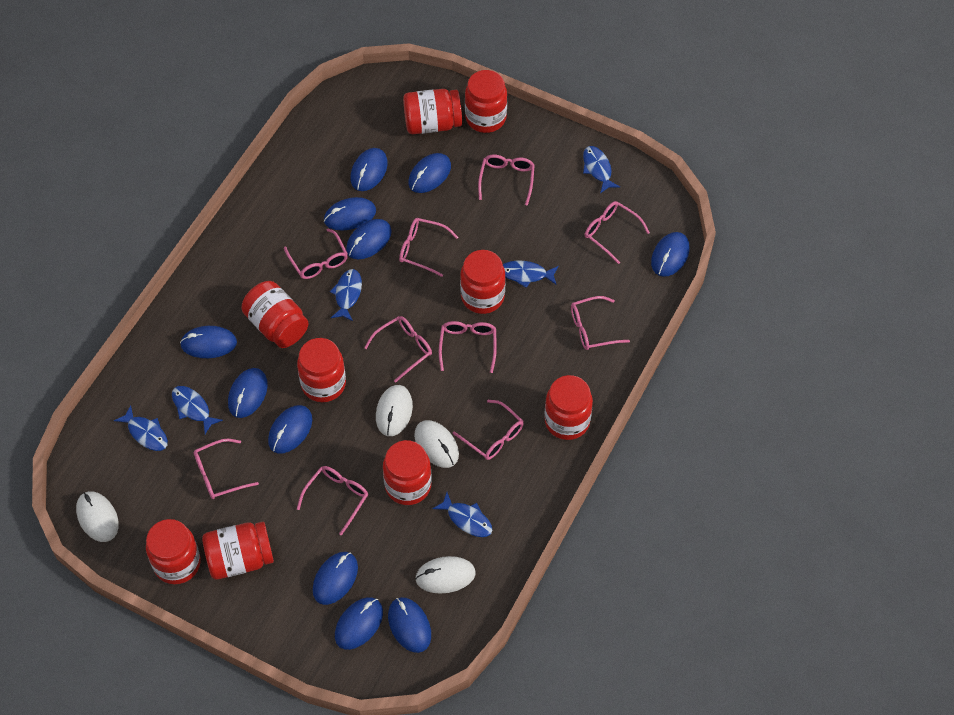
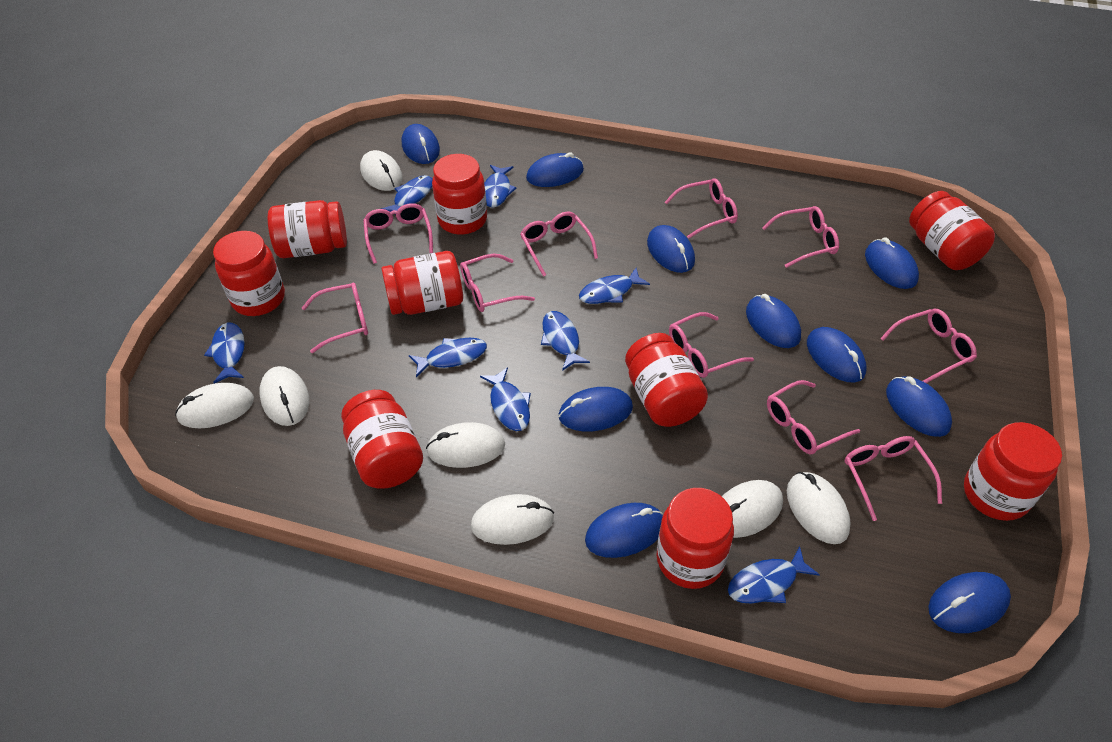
blue fish: [114,405,168,451] [172,386,223,434] [330,269,362,321] [433,492,492,537] [503,261,559,288] [583,146,620,193] = 6 -> [204,323,245,383] [381,175,433,215] [409,338,487,377] [480,367,531,431] [484,165,517,207] [541,311,590,371] [579,268,650,304] [728,546,820,604] = 8
blue mouse: [180,326,237,358] [228,368,268,418] [268,405,312,454] [313,552,358,605] [324,197,376,231] [335,597,383,650] [346,219,392,259] [350,148,388,191] [388,597,431,653] [408,153,451,193] [651,232,690,277] = 11 -> [402,124,440,164] [526,153,584,187] [558,387,633,432] [585,503,663,558] [647,225,695,273] [746,294,801,348] [807,327,867,383] [865,237,919,289] [886,376,952,437] [928,572,1011,633] = 10
white mouse: [76,491,119,542] [376,385,413,436] [414,420,459,468] [415,556,476,594] = 4 -> [175,383,254,428] [259,366,309,426] [360,150,403,191] [426,422,505,468] [471,494,554,545] [722,480,783,538] [787,472,851,544] = 7

